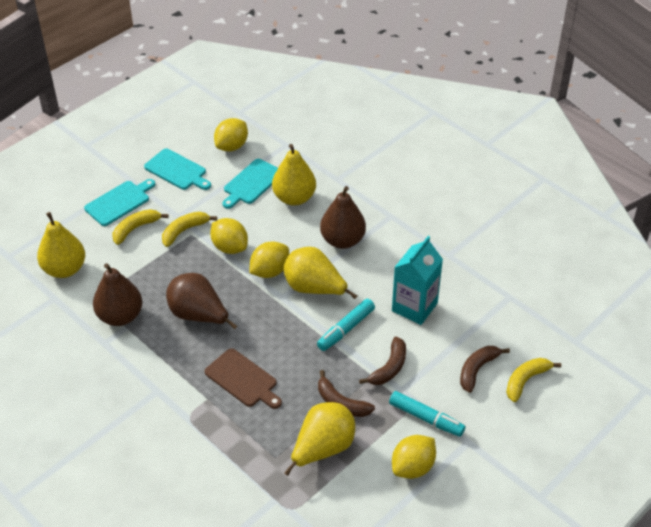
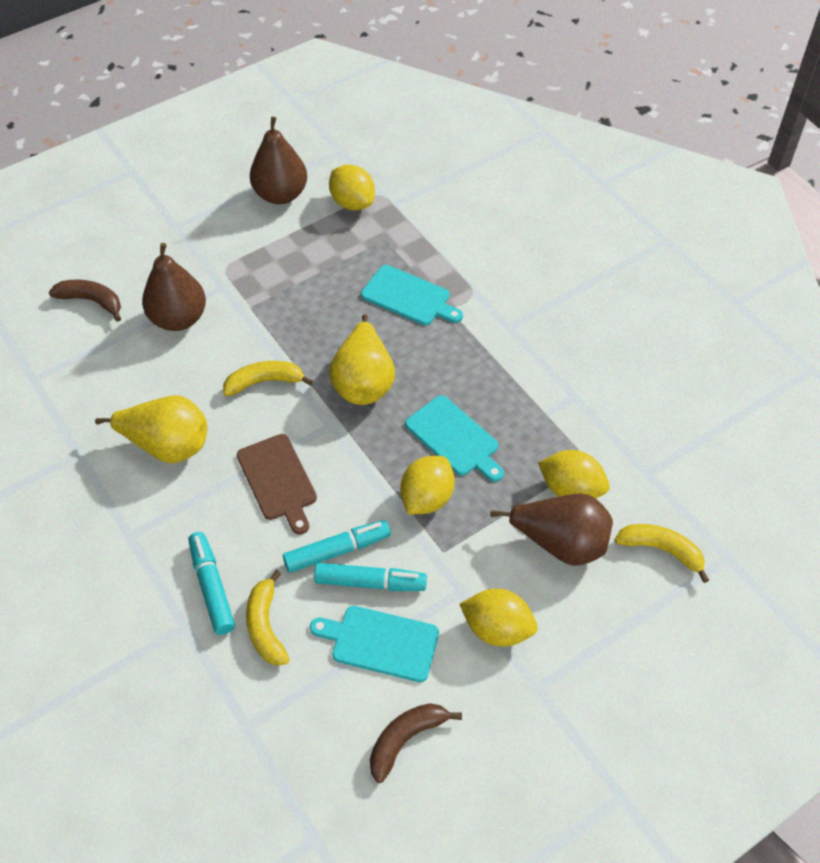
brown banana: [318,370,375,417] [359,337,406,385] [460,346,510,393] = 3 -> [48,279,121,322] [370,703,462,783] = 2
turquoise carton: [392,236,443,325] = 1 -> none = 0
turquoise marker: [317,299,375,351] [389,391,465,437] = 2 -> [188,532,235,635] [283,520,391,573] [314,563,427,591] = 3
yellow pear: [37,212,85,278] [272,144,316,206] [283,247,357,299] [284,402,355,476] = 4 -> [95,395,207,463] [329,314,395,405] = 2

